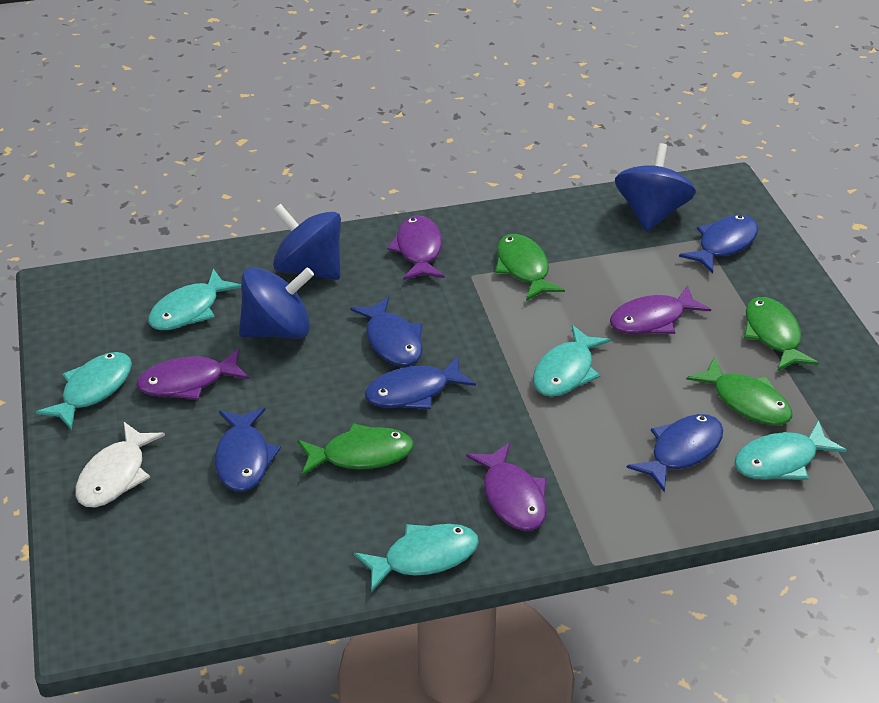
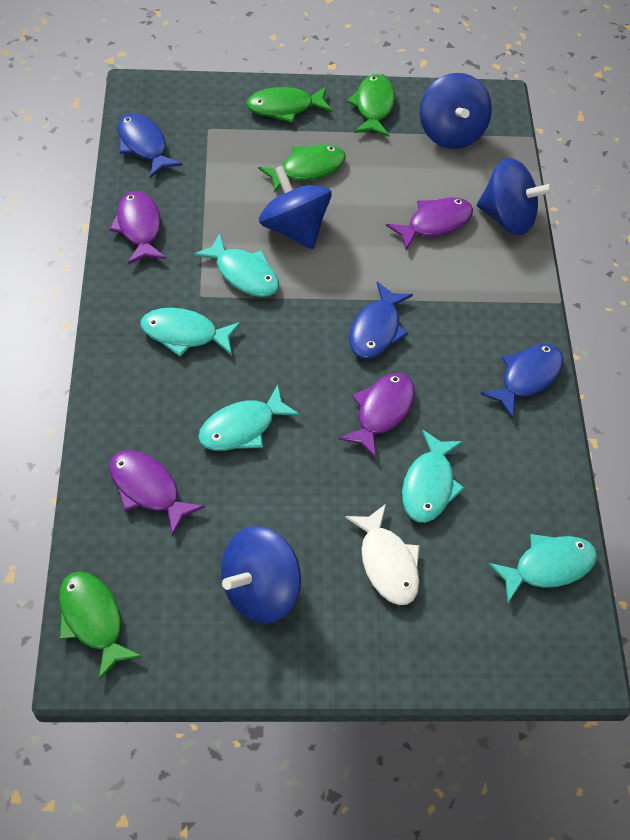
blue fish: [215,408,281,492] [350,297,423,366] [365,356,476,409] [626,414,723,493] [679,215,758,273] = 5 -> [118,113,183,178] [349,282,413,359] [481,344,564,419] = 3
blue spinning top: [239,267,314,339] [273,204,341,280] [615,143,696,231] = 3 -> [221,526,301,623] [259,165,332,249] [420,73,492,149] [477,158,554,235] = 4

